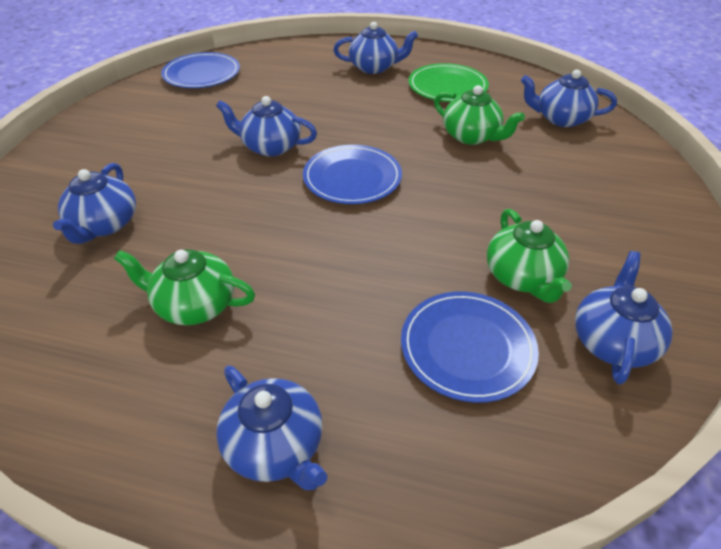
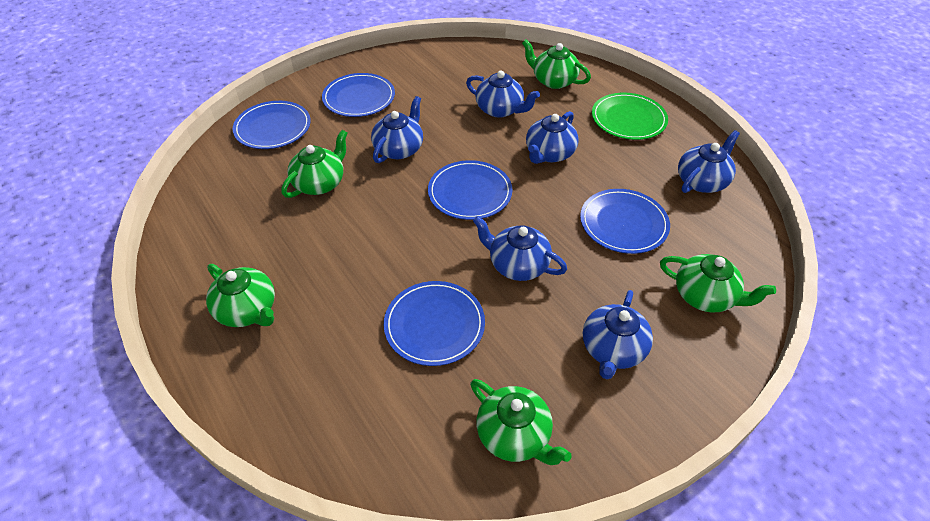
blue plate: [161,52,240,88] [303,145,402,204] [401,291,539,403] = 3 -> [233,101,311,149] [322,73,395,117] [384,281,485,366] [428,160,512,220] [580,189,670,254] = 5
green teapot: [114,249,255,325] [434,85,525,145] [487,209,572,303] = 3 -> [206,264,275,327] [281,130,348,198] [470,379,572,465] [522,40,591,89] [660,254,776,313] = 5

